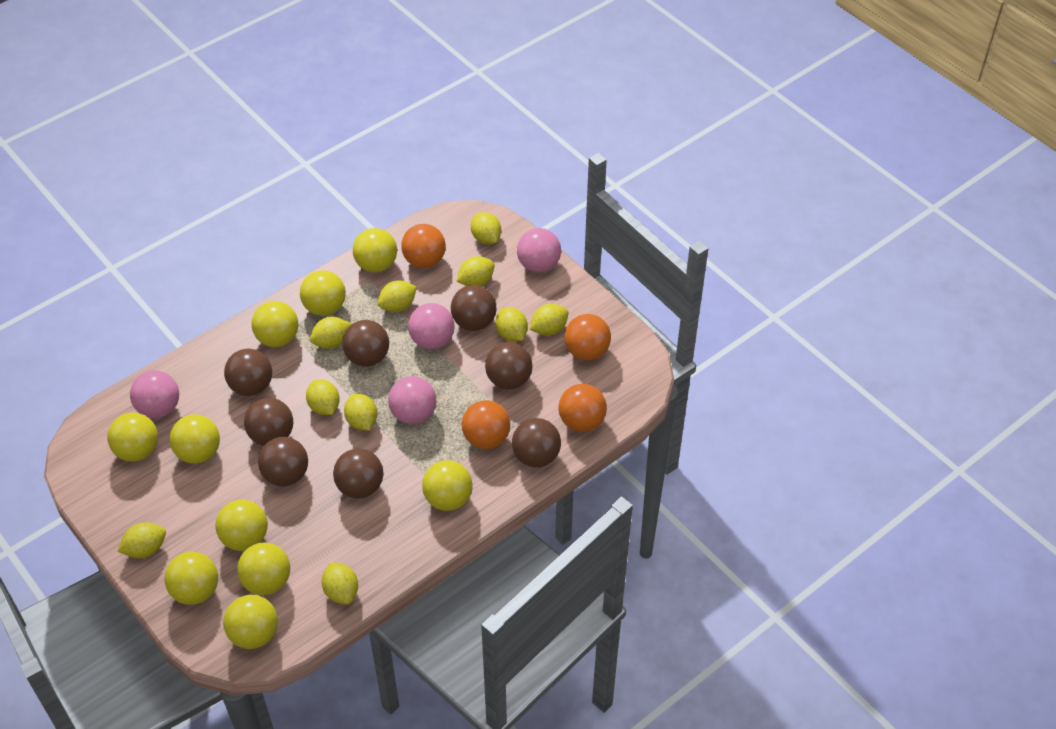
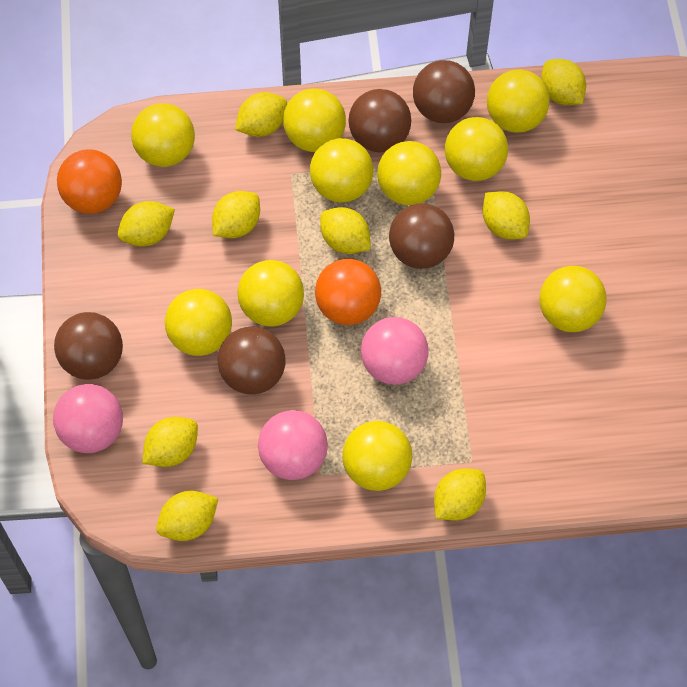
brown ball: [224,349,272,396] [244,398,293,446] [258,437,308,486] [333,448,384,499] [342,320,389,367] [451,285,496,331] [485,342,532,390] [512,418,561,467] = 8 -> [54,312,123,380] [218,327,286,395] [349,89,411,152] [389,203,454,269] [413,60,475,123] = 5
orange ball: [401,224,446,268] [462,400,510,449] [558,384,607,432] [565,314,611,360] = 4 -> [57,149,122,214] [315,259,381,325] = 2
pink ball: [130,370,179,418] [388,376,436,424] [408,303,454,349] [517,228,561,273] = 4 -> [53,384,123,453] [258,410,328,480] [361,317,429,385] = 3
yellow lemon: [117,522,166,558] [306,379,340,415] [310,317,352,349] [322,562,358,604] [344,394,377,430] [378,280,417,312] [457,256,495,286] [471,212,501,244] [495,307,528,341] [530,304,568,336] = 10 -> [118,201,175,246] [143,417,198,467] [156,491,218,541] [212,191,260,238] [235,92,287,137] [320,207,370,254] [434,468,486,521] [483,191,530,239] [541,59,586,105] = 9

